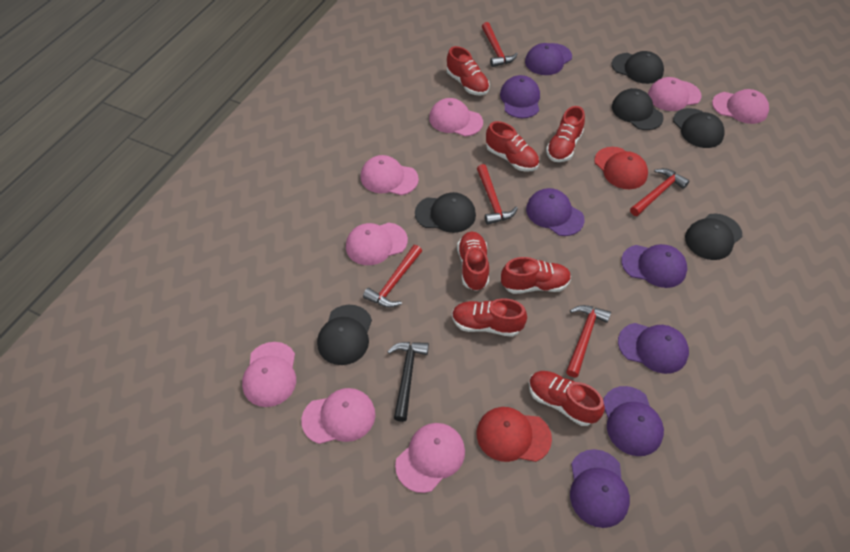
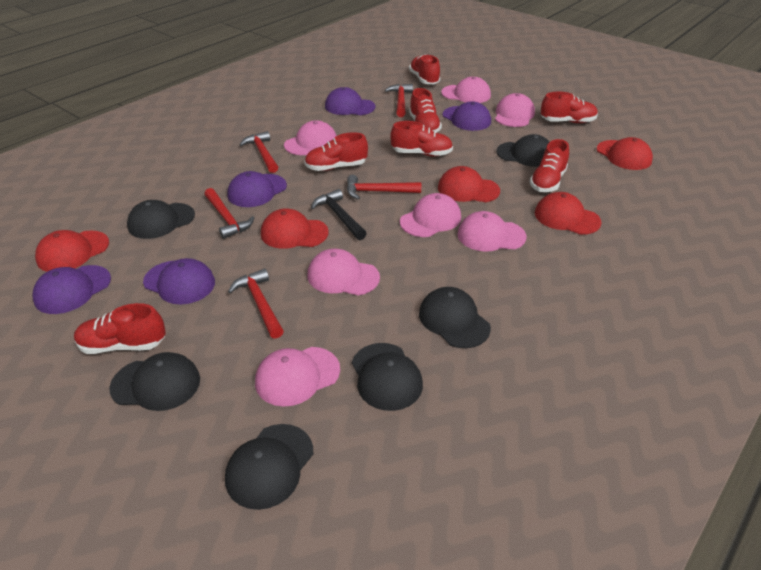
pink cap: [242,342,296,407] [301,388,375,444] [346,223,408,265] [361,155,419,195] [395,423,465,493] [429,98,483,136] [648,77,702,111] [712,89,769,124] = 8 -> [255,347,340,407] [284,120,337,155] [307,248,380,295] [400,193,461,237] [441,77,491,103] [457,211,526,252] [495,93,535,127] = 7
purple cap: [500,75,540,118] [525,43,572,75] [526,188,585,236] [570,449,630,528] [603,386,664,456] [618,323,689,374] [621,244,687,288] = 7 -> [32,265,111,314] [143,258,215,304] [227,171,287,207] [325,87,375,115] [443,101,491,131] = 5
red cap: [477,407,552,462] [594,147,648,189] = 2 -> [35,230,109,272] [261,208,328,249] [438,166,500,202] [535,192,601,235] [597,137,653,170] = 5

